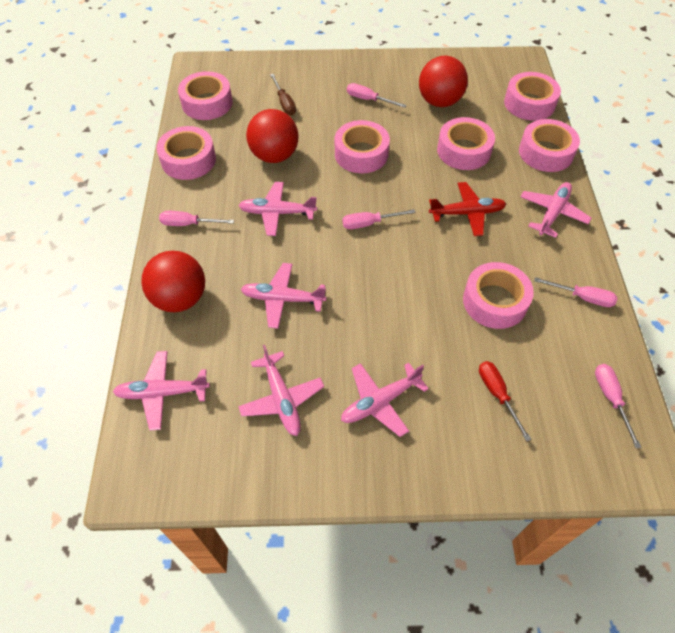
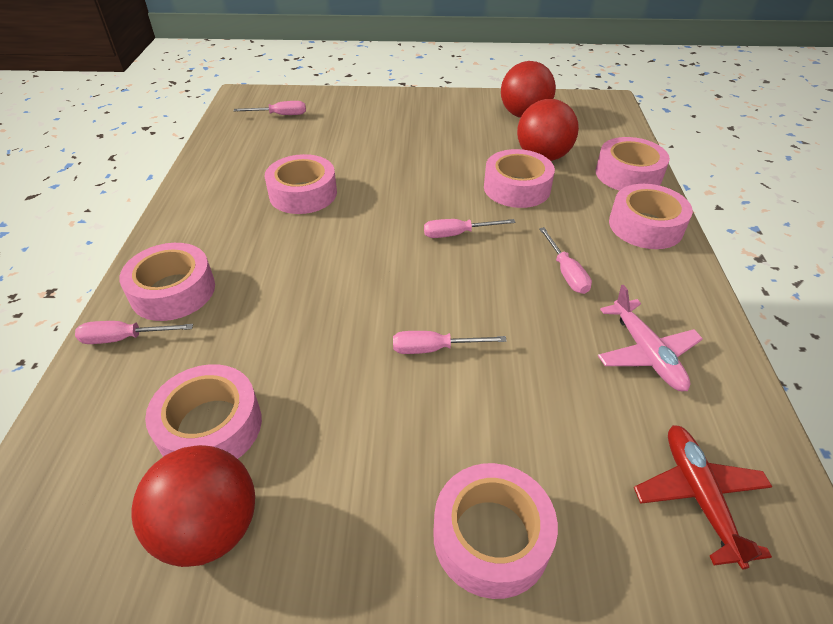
brown screwdriver: [270,74,296,115] = 1 -> none = 0
pink plane: [113,351,210,430] [238,182,317,236] [238,345,324,436] [241,263,327,329] [341,363,429,437] [520,182,592,238] = 6 -> [598,285,703,392] = 1
red screwdriver: [479,361,531,442] = 1 -> none = 0

